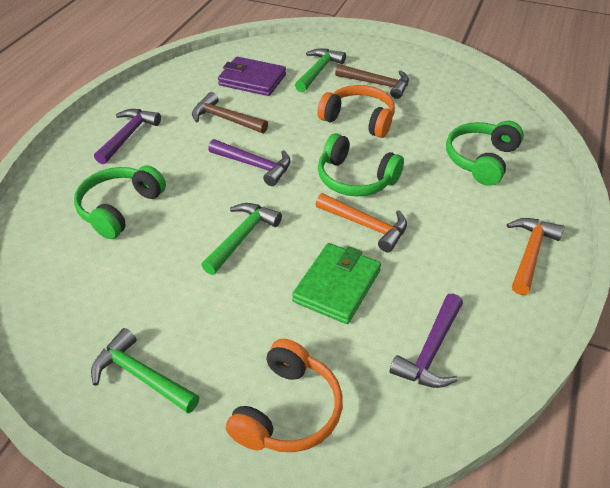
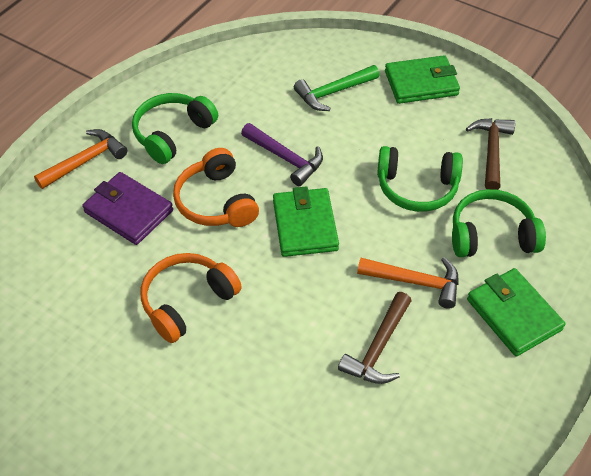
green hammer: [91,328,199,414] [202,203,282,275] [295,48,346,92] = 3 -> [294,65,379,111] = 1
green wallet: [292,243,381,324] = 1 -> [273,186,339,257] [385,55,460,104] [467,268,565,356] = 3
purple hammer: [94,109,161,164] [208,139,291,186] [390,294,463,388] = 3 -> [241,123,323,186] = 1

